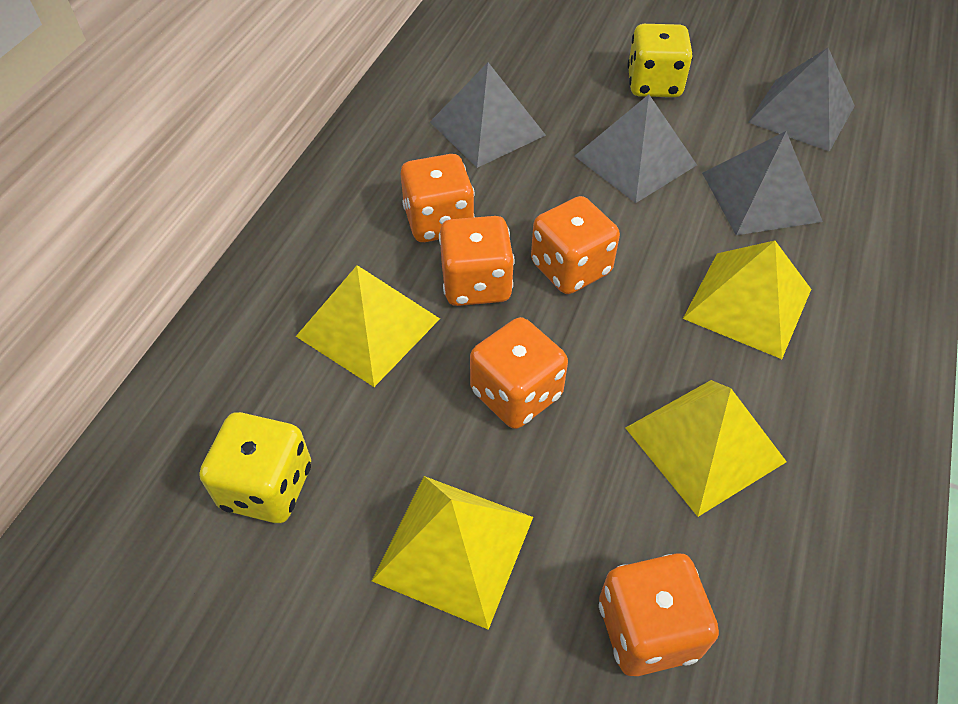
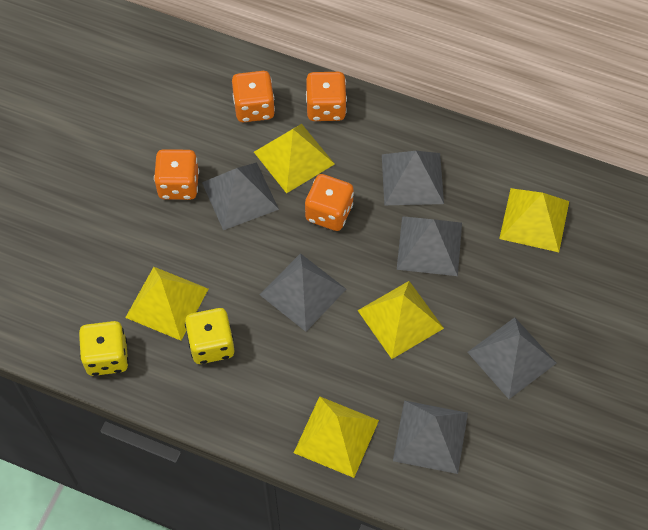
grey pyramid: [430,62,546,168] [575,94,697,203] [702,131,823,235] [748,48,855,152] = 4 -> [202,162,279,230] [260,253,346,332] [382,151,444,205] [393,400,468,474] [397,216,462,276] [467,317,556,399] = 6
orange dice: [401,154,475,242] [439,216,515,306] [470,317,568,429] [531,196,620,294] [599,553,719,676] = 5 -> [154,149,199,200] [232,71,275,122] [305,174,354,231] [306,72,347,121] = 4
yellow pyramid: [296,265,440,387] [372,476,533,630] [626,380,787,517] [683,241,811,359] = 4 -> [125,267,208,341] [254,124,335,193] [294,396,379,478] [357,281,444,359] [499,188,569,252] = 5

